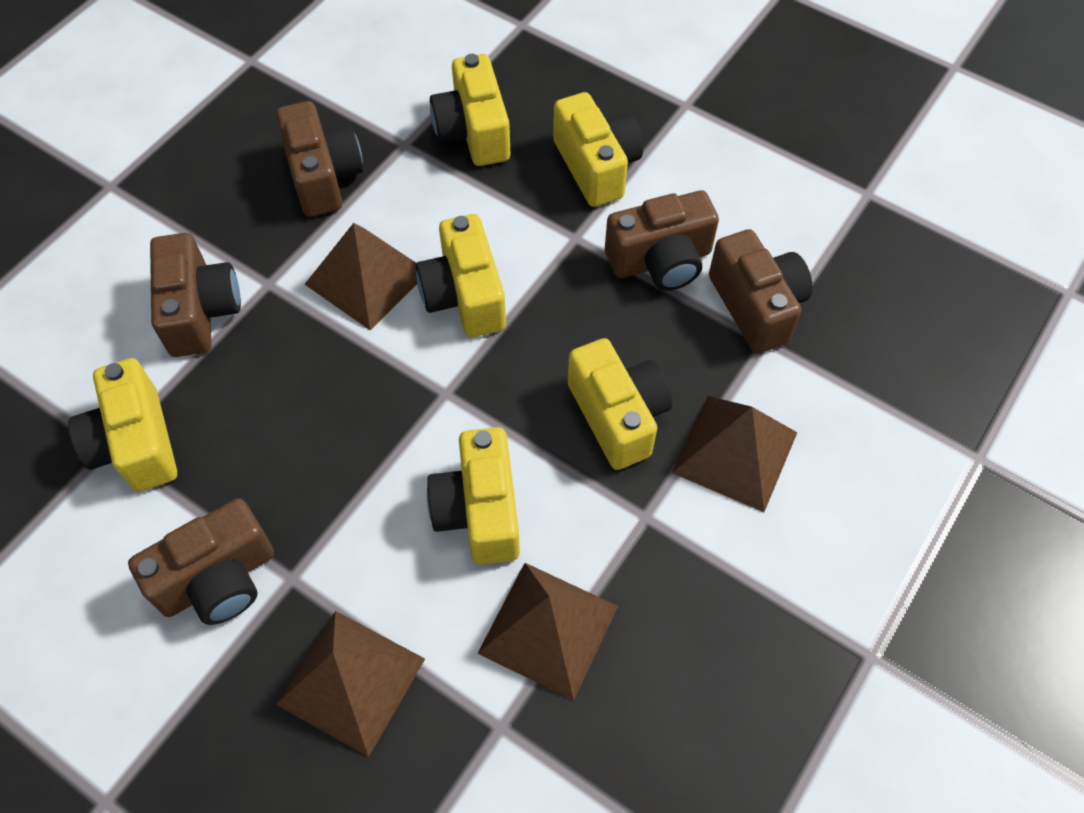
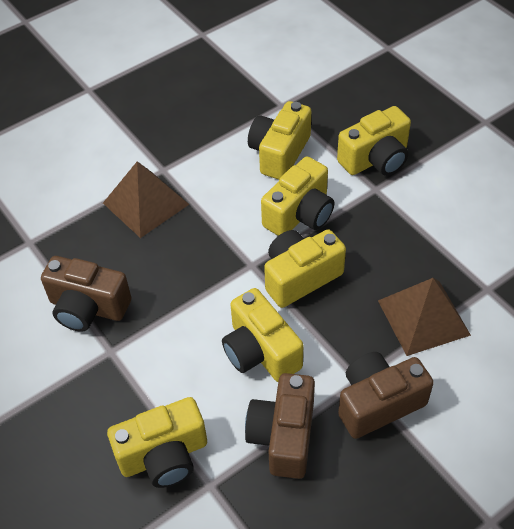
brown camera: [128,498,274,625] [150,233,241,357] [276,101,363,217] [605,190,719,291] [709,229,813,354] = 5 -> [41,256,132,332] [245,373,315,479] [338,352,434,439] = 3
brown pyramid: [276,611,425,757] [305,223,417,330] [477,563,618,701] [672,396,798,512] = 4 -> [103,161,189,238] [378,278,471,356] = 2

